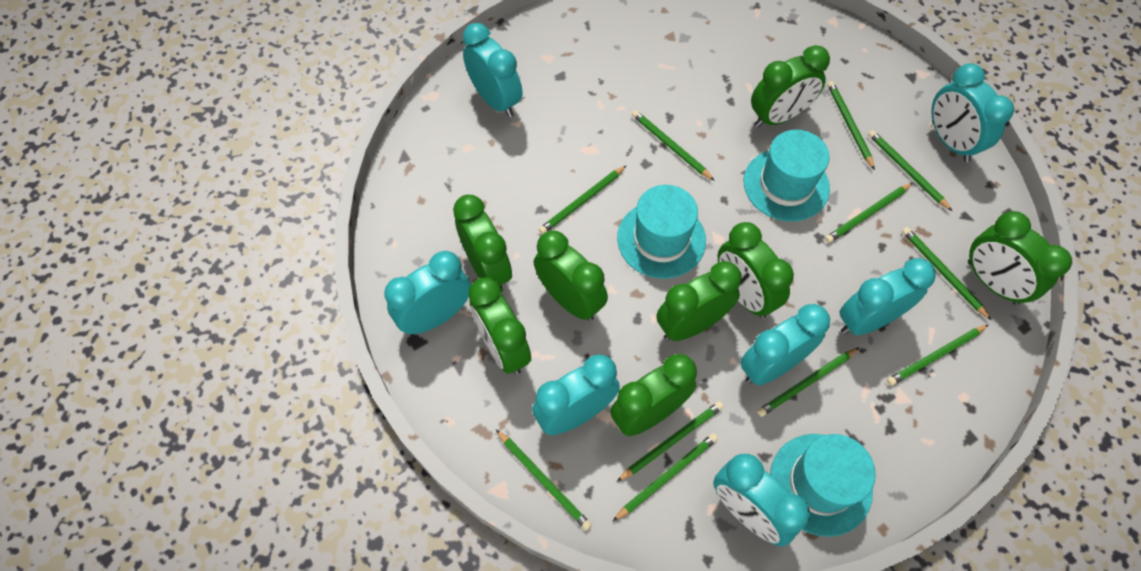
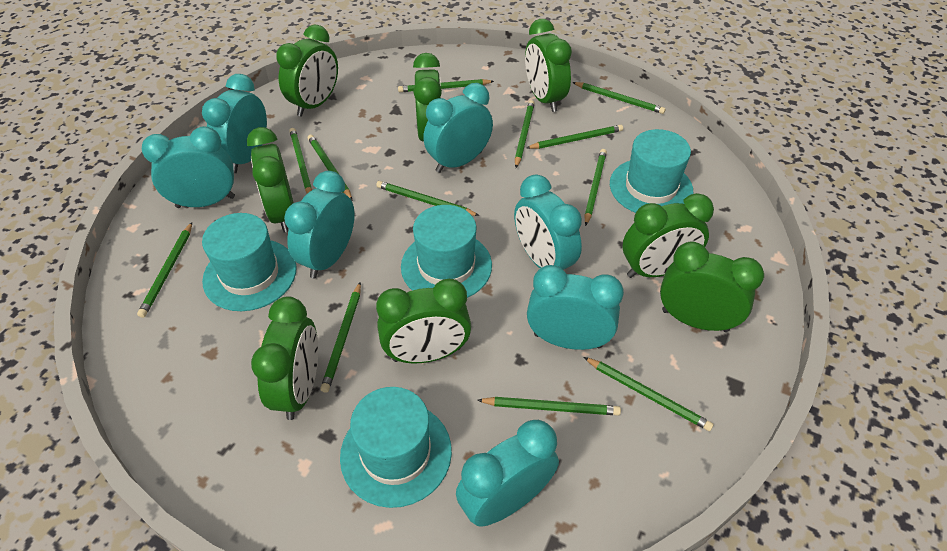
green pencil: [496,429,592,531] [539,165,627,234] [613,433,718,521] [617,401,724,482] [632,110,715,181] [757,347,860,417] [825,183,913,243] [827,81,875,170] [868,130,952,211] [887,325,988,386] [902,227,991,320] = 11 -> [137,222,192,318] [289,128,312,194] [308,135,352,200] [320,282,361,393] [376,181,480,216] [398,79,494,92] [477,397,621,416] [515,100,535,168] [526,125,623,149] [572,82,666,114] [584,149,607,226] [584,357,714,431] = 12
turquoise hat: [617,185,706,279] [744,130,830,222] [770,434,876,537] = 3 -> [202,213,297,311] [340,387,452,508] [401,205,492,298] [610,129,693,213] = 4

